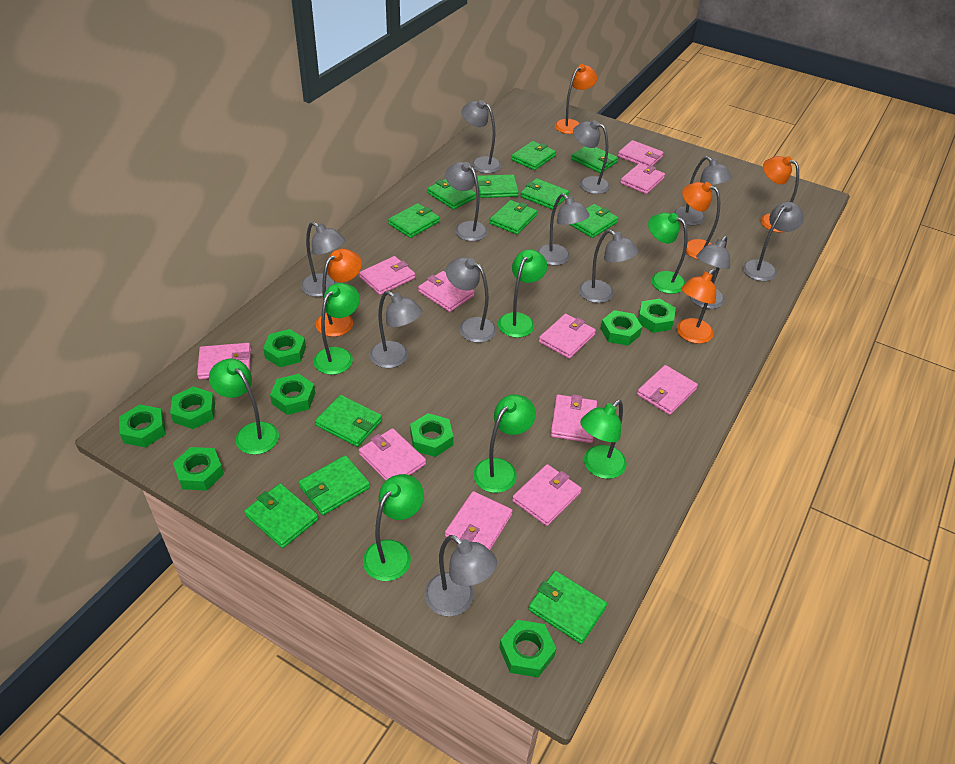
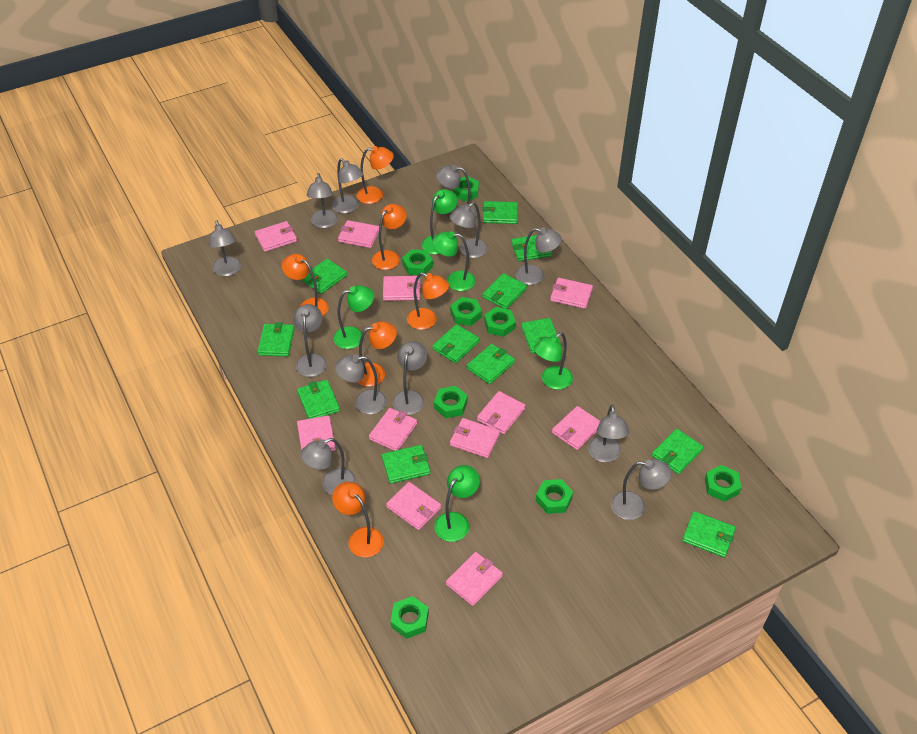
green lamp: [209,359,279,455] [314,283,360,375] [363,474,424,581] [473,395,536,493] [498,249,547,338] [580,400,627,479] [648,212,688,294] = 7 -> [333,285,374,349] [422,189,458,254] [432,231,475,291] [434,465,480,542] [534,332,573,390] = 5
green nut: [119,404,166,448] [170,386,215,429] [173,447,224,491] [263,329,306,367] [270,374,315,415] [410,413,453,457] [499,620,556,677] [600,310,642,346] [638,298,676,333] = 9 -> [390,596,429,639] [402,249,433,276] [434,386,468,418] [450,297,482,326] [453,177,479,201] [484,307,516,337] [536,479,573,514] [705,465,742,502] = 8
orange lamp: [316,249,362,337] [555,64,597,134] [677,269,716,344] [682,182,720,260] [760,156,799,233] = 5 -> [282,254,329,317] [332,482,384,558] [356,146,394,204] [358,321,397,386] [372,204,407,270] [407,272,449,330] = 6

